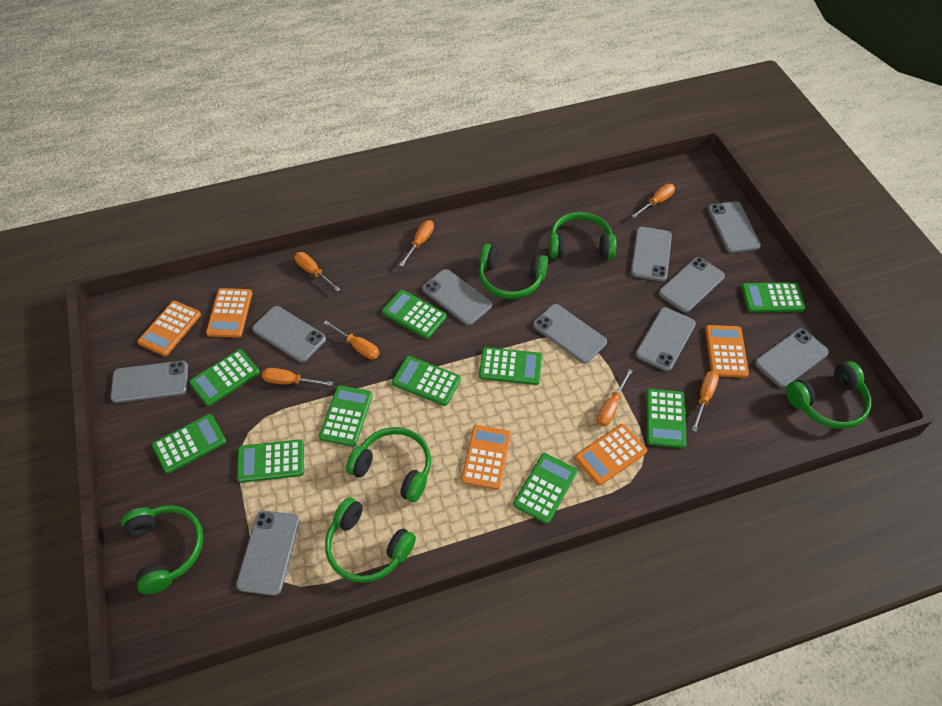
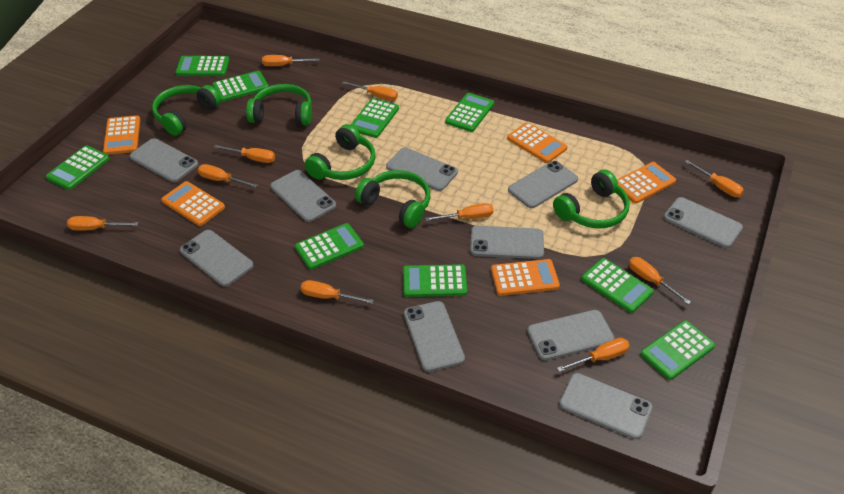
green calculator: [152,414,226,473] [189,349,260,406] [237,439,304,483] [319,385,373,447] [382,290,447,339] [392,356,461,406] [479,347,542,385] [513,453,577,524] [646,389,686,448] [741,282,805,312] = 10 -> [46,145,110,190] [176,56,229,76] [212,71,269,102] [295,223,364,270] [351,98,399,138] [403,264,467,297] [445,93,494,132] [581,258,654,313] [641,320,715,380] = 9
green headphones: [121,505,204,594] [325,497,416,583] [346,427,431,502] [479,244,548,299] [549,212,616,259] [786,361,871,429] = 6 -> [152,85,221,136] [246,84,312,126] [305,124,376,180] [355,170,430,228] [553,170,630,228] = 5
orange screwdriver: [262,368,333,386] [294,252,341,292] [323,321,380,359] [399,220,434,267] [597,369,633,426] [632,184,675,218] [692,371,719,432] = 7 -> [67,216,138,230] [198,164,258,188] [214,145,275,163] [262,55,320,66] [301,280,374,304] [342,81,398,101] [425,203,493,221] [557,338,630,372] [629,257,691,304] [685,160,744,197] = 10

